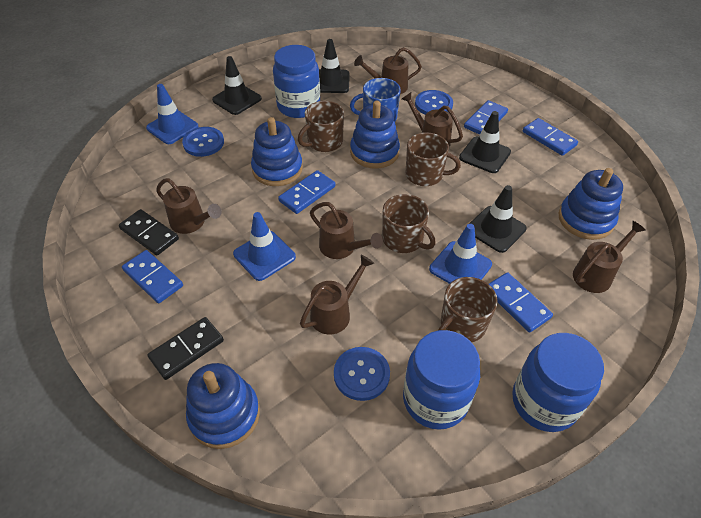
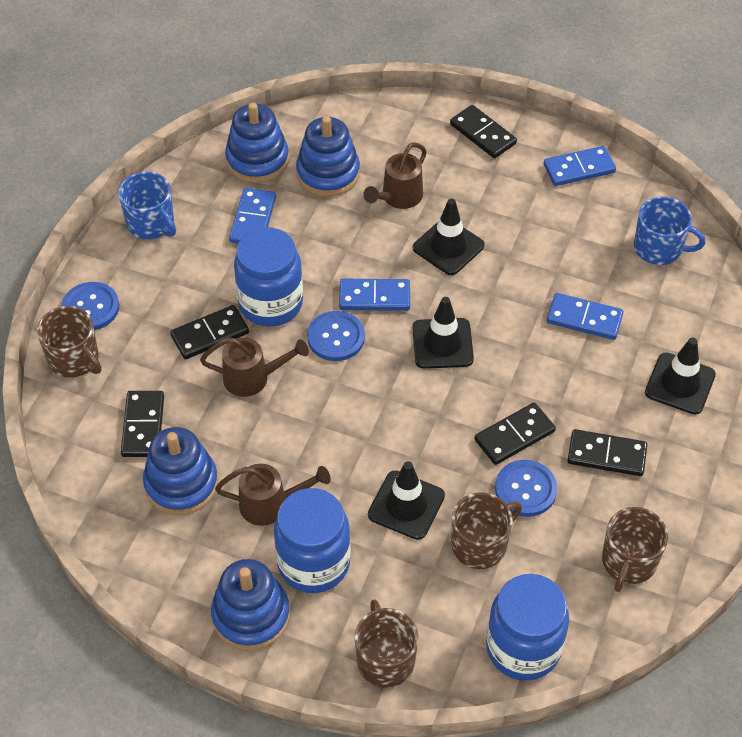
black domino: [119,209,179,255] [147,317,224,380] = 2 -> [121,391,164,457] [170,305,249,359] [450,105,517,158] [475,403,556,465] [567,429,647,476] = 5
blue domino: [122,250,183,303] [278,170,335,214] [464,100,508,135] [489,272,553,333] [523,118,578,156] = 5 -> [229,188,276,244] [339,279,410,311] [543,146,616,186] [547,293,624,340] = 4
blue mug: [350,78,401,121] = 1 -> [118,172,176,239] [634,197,706,265] = 2
blue traffic cone: [146,84,199,144] [233,212,296,281] [429,224,492,284] = 3 -> none = 0
brown watering can: [156,178,222,234] [300,255,374,335] [310,202,383,259] [354,47,422,94] [402,92,463,147] [573,221,646,293] = 6 -> [200,337,309,397] [215,464,331,526] [363,142,427,209] = 3

